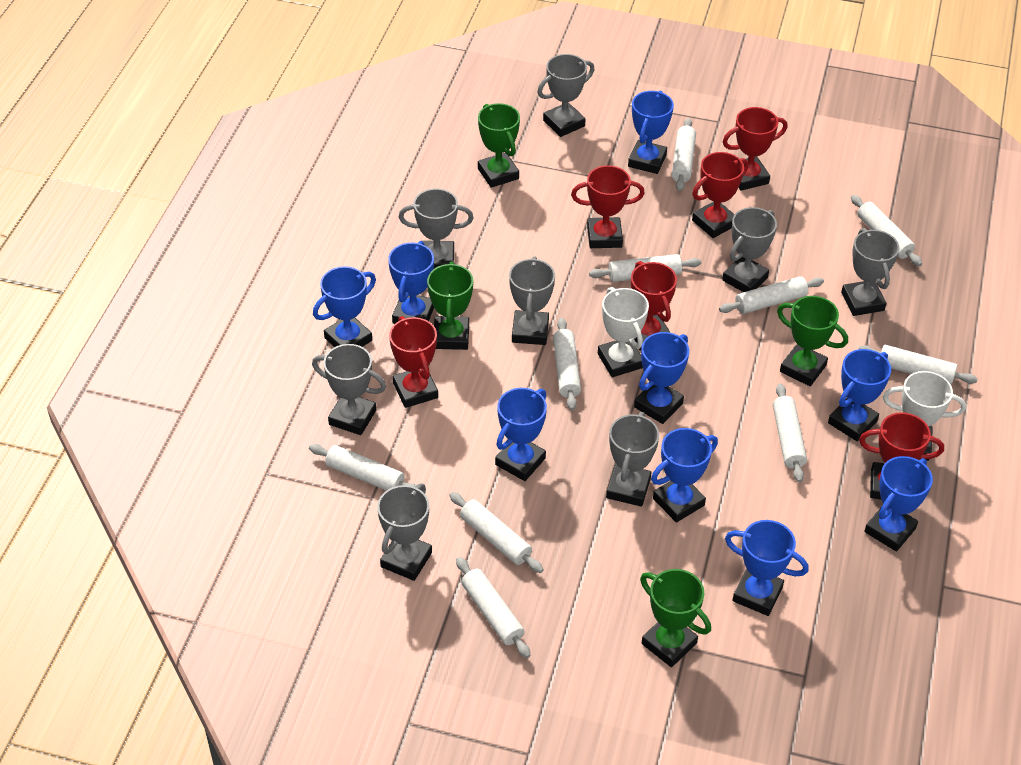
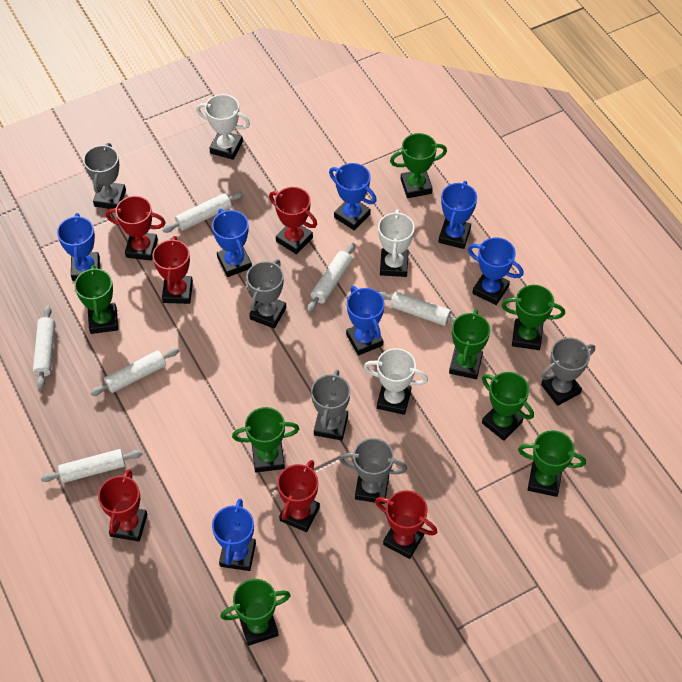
blue trophy: [313,266,376,347] [388,241,434,324] [495,388,547,481] [628,91,674,174] [634,332,689,424] [651,428,718,523] [725,520,809,616] [828,349,891,441] [864,456,933,552] = 9 -> [57,213,100,281] [212,209,252,277] [212,499,256,571] [329,163,377,230] [346,286,385,355] [438,181,477,249] [468,237,524,305] = 7
green trophy: [427,262,473,350] [478,103,520,188] [640,569,711,667] [777,296,848,386] = 4 -> [74,265,118,334] [220,579,291,646] [232,407,299,473] [390,133,447,198] [449,309,491,379] [482,372,534,441] [501,285,565,350] [518,430,586,497] = 8
grey trophy: [312,344,386,435] [377,484,432,581] [399,188,474,269] [509,257,555,345] [537,54,594,137] [606,412,659,507] [722,207,777,292] [841,228,899,316] = 8 -> [83,143,126,209] [246,259,286,329] [311,370,350,441] [339,438,407,504] [541,338,595,406] = 5
white rolling pin: [309,444,417,491] [450,492,544,573] [456,557,531,658] [553,318,581,410] [589,254,701,282] [672,118,696,191] [719,276,824,314] [773,384,807,482] [851,195,922,266] [859,345,978,384] = 10 -> [33,306,55,389] [41,449,142,483] [90,348,179,396] [163,192,244,233] [307,243,355,312] [378,291,456,326] = 6
white trophy: [598,287,649,377] [883,371,966,461] = 2 -> [196,94,250,160] [364,348,428,415] [378,209,415,277] = 3

